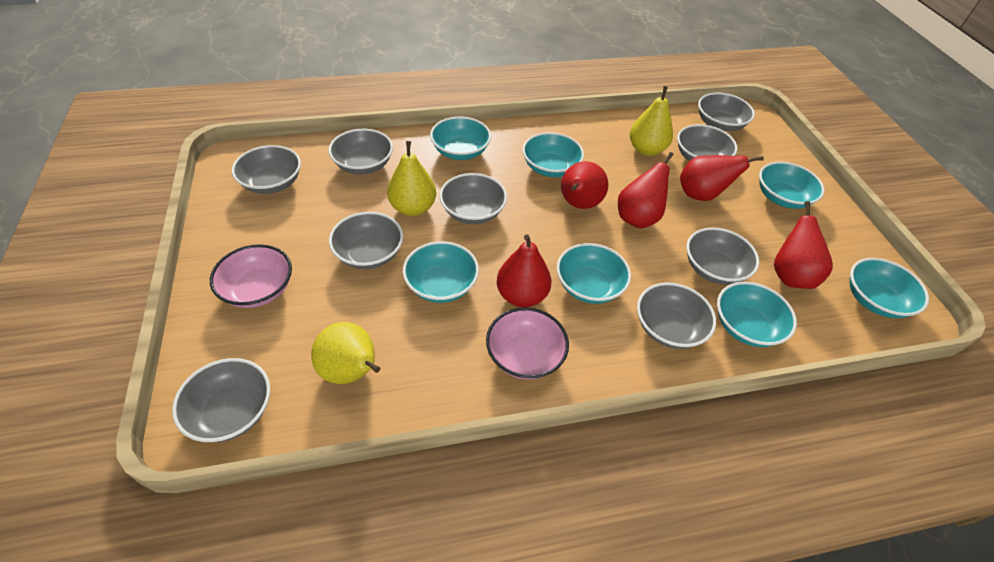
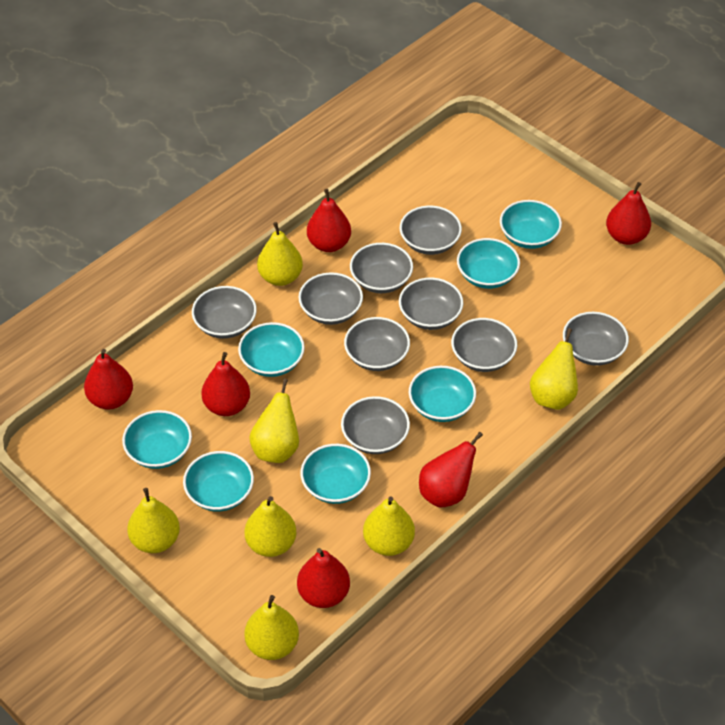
pink bowl: [210,244,292,308] [486,308,569,380] = 2 -> none = 0
red pear: [497,234,551,307] [561,161,608,209] [618,152,673,228] [680,155,764,201] [774,201,833,289] = 5 -> [84,349,133,410] [201,352,250,416] [297,548,350,608] [307,189,351,252] [419,432,483,508] [606,182,651,245] = 6
yellow pear: [311,322,380,384] [387,141,436,216] [630,86,673,156] = 3 -> [127,488,180,553] [244,595,299,660] [245,496,296,557] [249,379,299,463] [257,222,303,286] [363,496,415,556] [530,328,578,410] = 7

